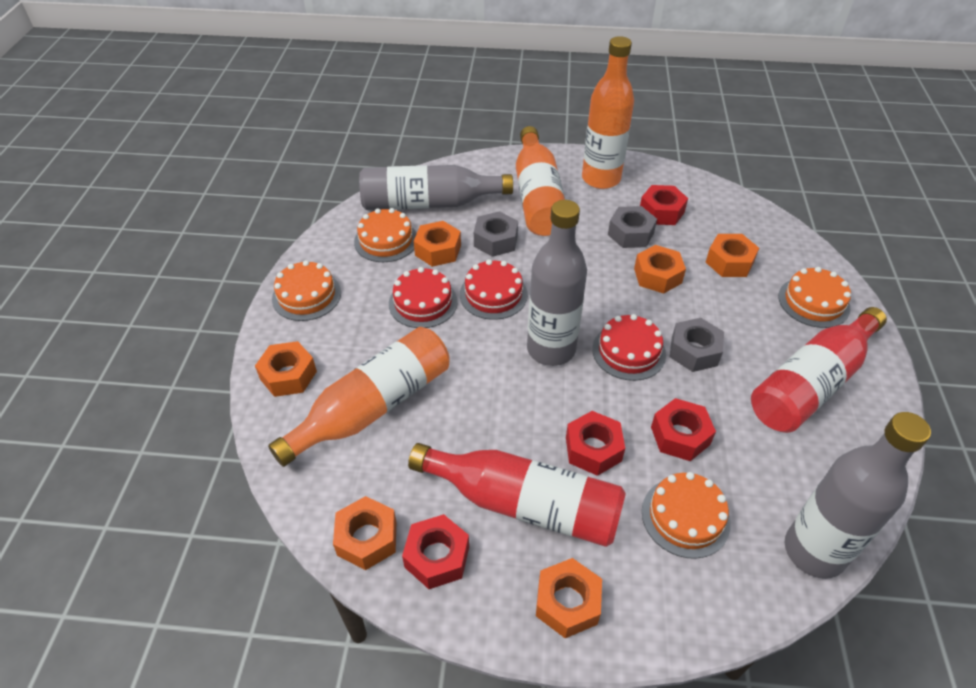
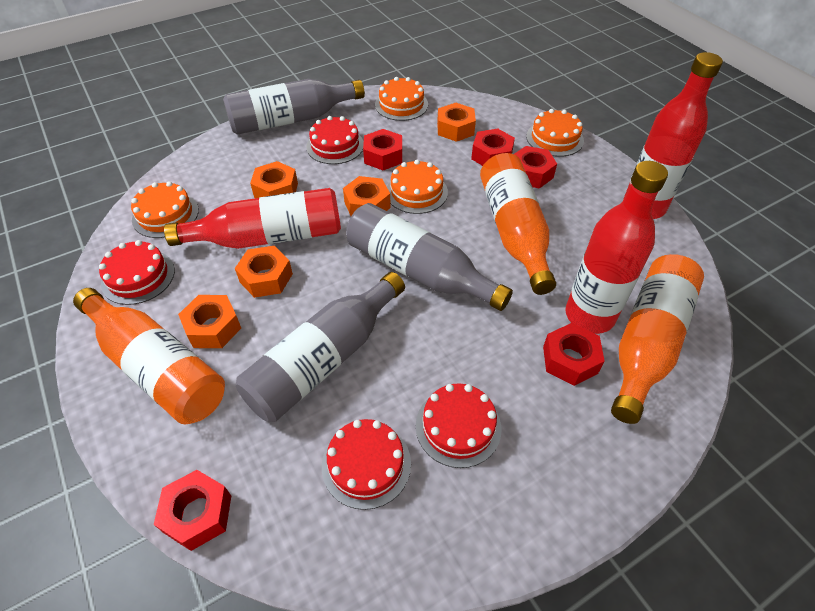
grey nut: [474,211,518,257] [608,206,657,248] [670,318,724,372] = 3 -> none = 0
orange nut: [255,341,317,397] [333,496,396,570] [414,221,461,267] [536,558,602,638] [634,245,686,294] [706,234,759,277] = 6 -> [178,295,241,348] [235,246,293,298] [250,161,298,198] [343,176,391,216] [437,103,476,142] = 5
red bottle: [408,443,626,547] [751,307,887,433] = 2 -> [164,188,341,249] [566,161,668,334] [623,52,723,219] = 3
red cake: [389,267,458,328] [460,259,528,320] [592,314,666,381] = 3 -> [99,240,175,305] [306,116,364,164] [322,419,411,510] [416,383,501,468] = 4
red nut: [402,514,469,589] [566,411,625,476] [640,185,688,225] [651,398,716,461] = 4 -> [153,470,231,551] [363,129,402,170] [471,129,515,166] [514,146,557,189] [543,323,605,386] = 5

